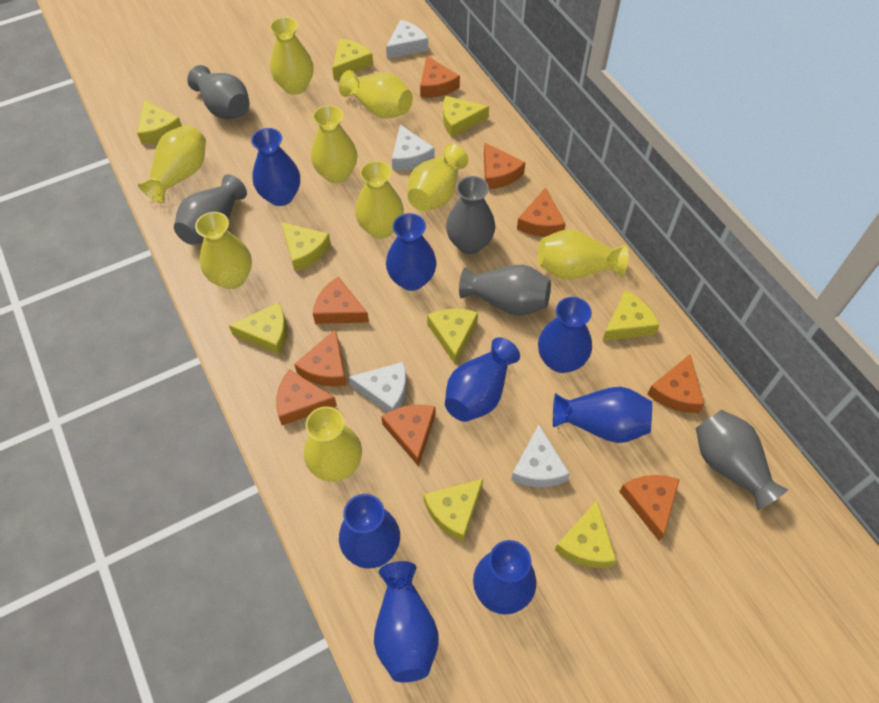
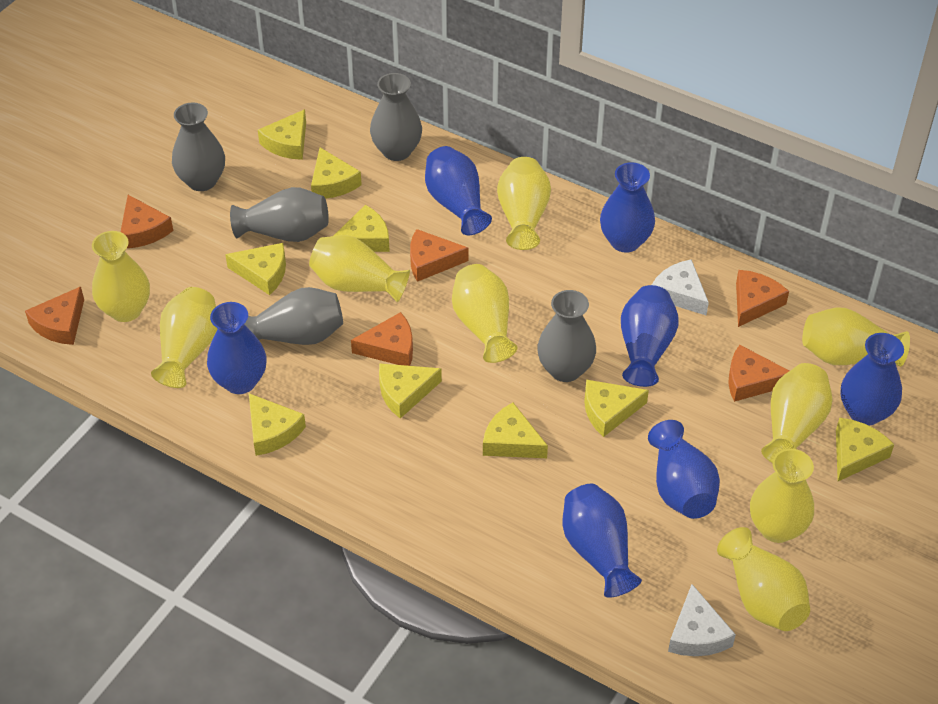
blue vase: [251,128,300,206] [339,494,400,569] [374,561,439,682] [386,213,437,291] [445,337,520,422] [473,540,536,615] [538,297,592,373] [553,387,652,443] = 8 -> [207,302,267,394] [425,146,492,235] [562,484,642,598] [600,162,655,253] [621,285,679,387] [648,420,720,519] [841,333,904,426] = 7
orange cheese: [276,370,337,425] [294,329,346,387] [313,277,369,324] [381,405,435,467] [420,56,460,98] [484,143,526,189] [517,187,566,237] [619,475,680,541] [647,355,704,413] = 9 -> [25,287,84,345] [121,195,173,248] [351,312,413,366] [410,229,469,282] [728,345,789,402] [736,270,789,327] = 6
white cheese: [349,362,406,412] [386,20,428,59] [392,124,435,170] [511,425,570,487] = 4 -> [652,259,709,315] [668,584,736,656] = 2

